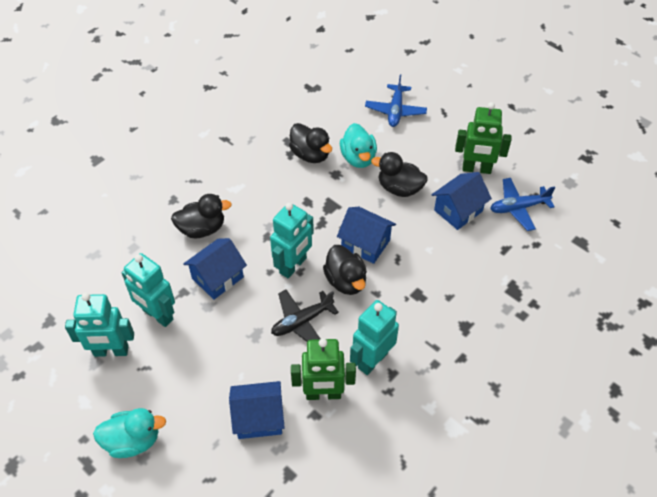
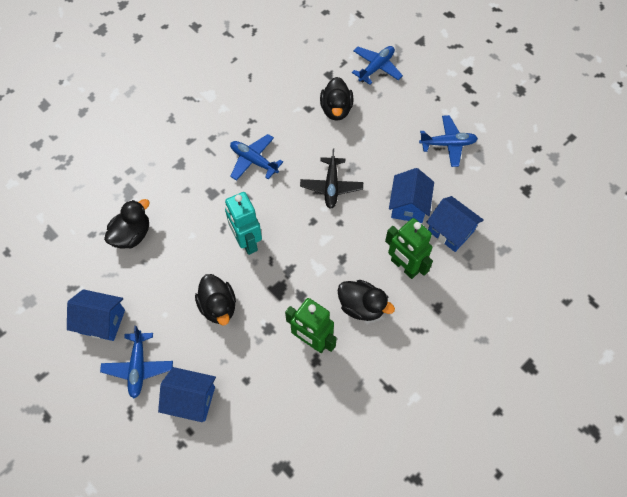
blue plane: [365,74,427,127] [490,178,555,231] = 2 -> [100,326,173,398] [230,134,283,181] [352,46,403,85] [419,115,478,167] = 4
turquoise duck: [93,408,166,458] [340,123,377,168] = 2 -> none = 0
turquoise robot: [65,293,134,357] [122,253,175,327] [270,203,314,278] [350,300,399,375] = 4 -> [225,192,262,255] = 1

